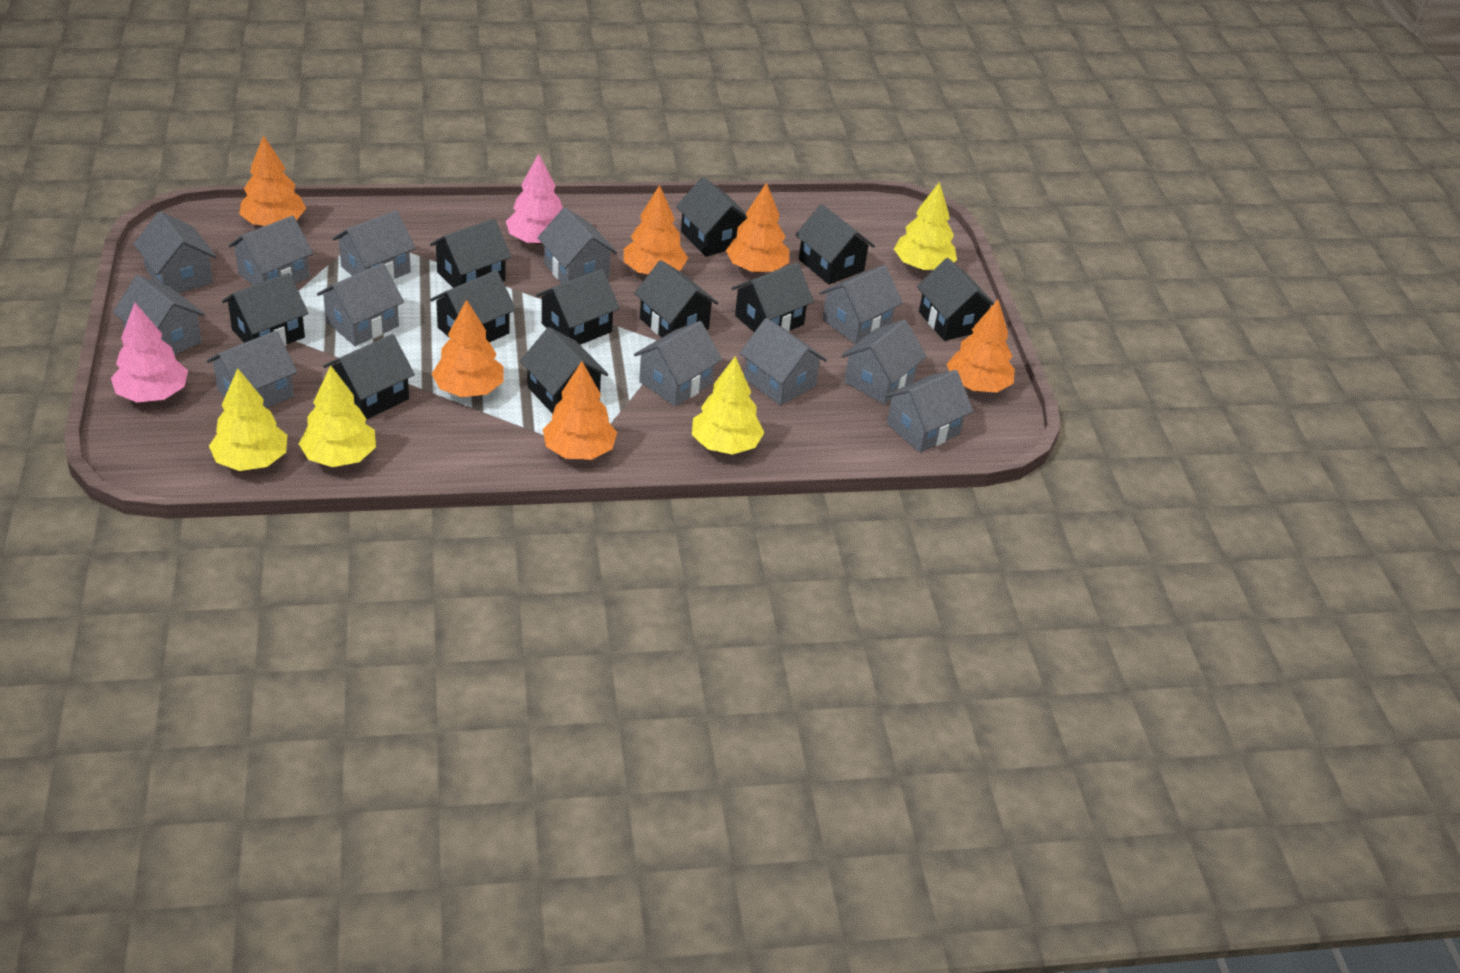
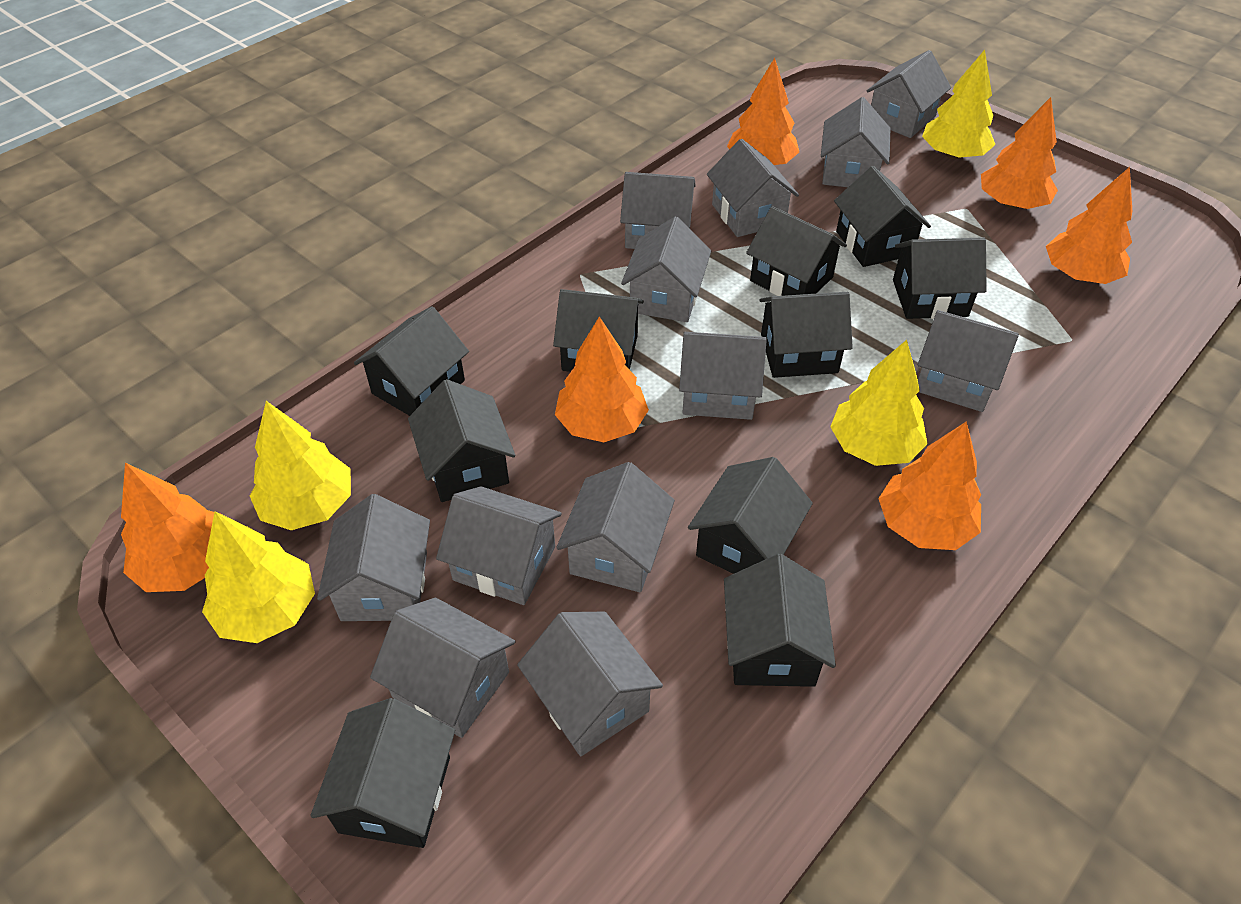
black house: [222,273,309,346] [323,334,415,419] [430,218,512,288] [430,270,516,342] [520,327,608,414] [535,269,620,345] [634,260,718,337] [676,177,747,257] [731,263,814,332] [795,204,875,284] [917,258,994,341] = 11 -> [310,698,455,848] [354,306,469,416] [408,379,515,502] [553,289,644,372] [688,457,813,574] [724,554,836,687] [746,206,847,296] [759,292,853,378] [834,166,931,267] [893,237,987,319] = 10
pink tree: [111,303,188,403] [506,153,563,244] = 2 -> none = 0

